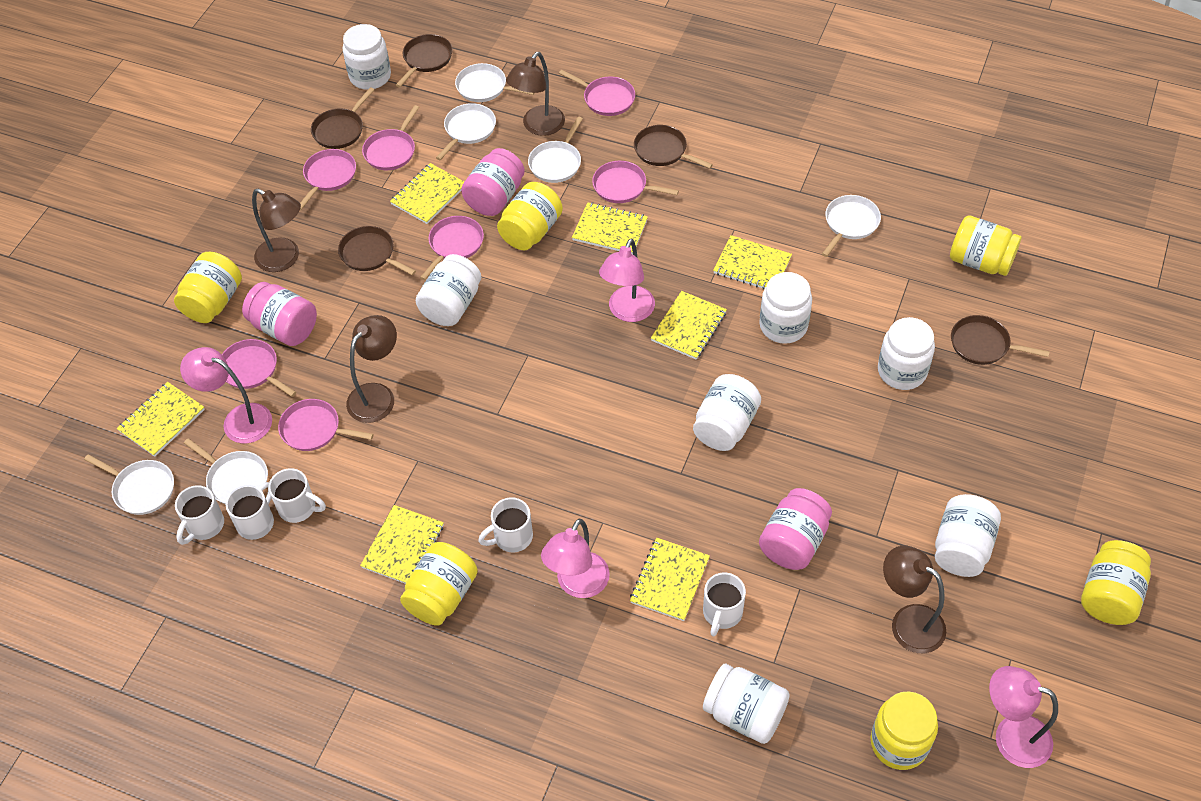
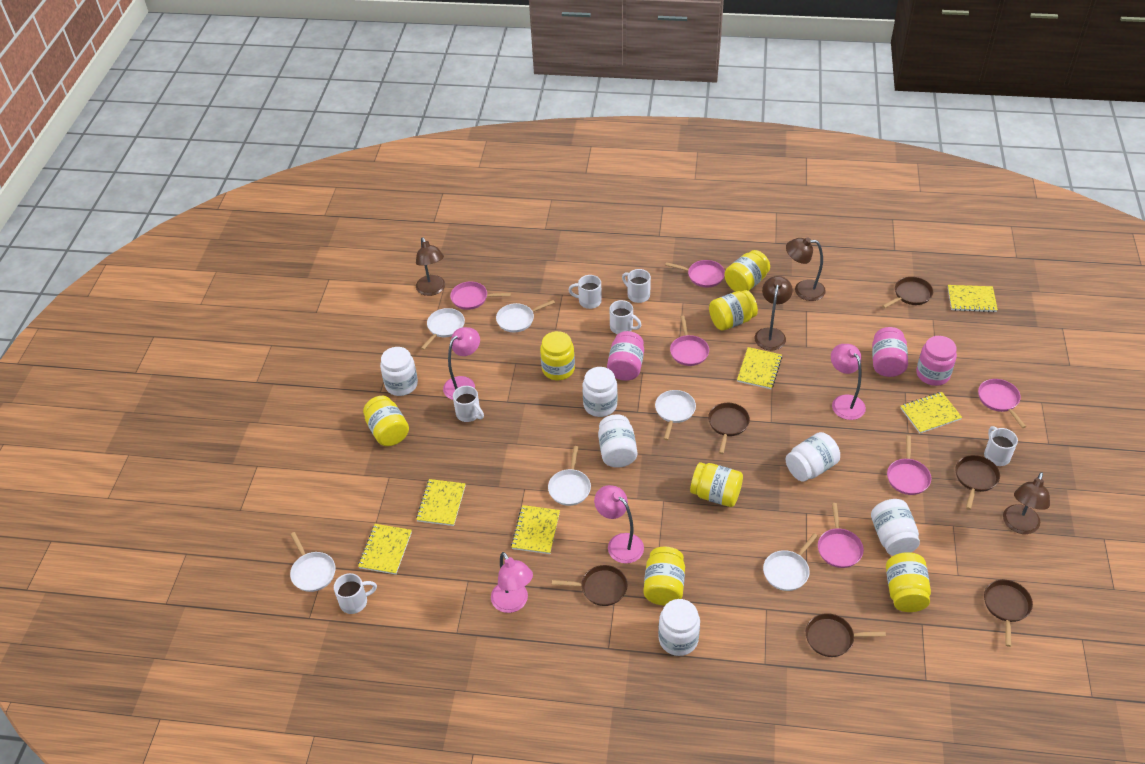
brown pan: [311,87,374,149] [338,226,416,275] [396,34,453,87] [634,125,713,169] [951,315,1050,365] = 5 -> [552,565,628,606] [708,403,750,454] [806,613,886,657] [882,277,933,308] [955,455,1000,510] [984,580,1033,647] = 6
pink pan: [222,339,296,397] [278,399,374,451] [300,149,356,210] [362,105,419,170] [420,216,484,280] [559,70,635,116] [592,161,679,203] = 7 -> [450,282,511,310] [665,260,725,288] [670,316,709,366] [818,503,864,568] [887,435,931,495] [978,379,1026,428] = 6
white jar: [343,24,391,90] [416,254,481,326] [693,374,761,451] [703,663,790,744] [759,272,812,344] [878,317,935,390] [935,494,1001,577] = 7 -> [380,347,418,396] [583,367,618,417] [598,414,637,468] [658,599,700,656] [786,432,840,482] [871,499,920,556] = 6
white mug: [175,485,224,545] [226,482,274,540] [268,468,326,523] [478,497,533,552] [703,573,746,637] = 5 -> [334,573,377,614] [453,386,484,422] [568,275,602,309] [609,300,641,334] [622,269,651,303] [984,426,1018,466] = 6
yellow jar: [174,252,242,323] [400,542,478,626] [497,182,563,250] [871,691,938,770] [950,215,1022,276] [1081,540,1151,625] = 6 -> [363,396,409,446] [540,331,575,380] [643,547,685,606] [690,462,743,507] [709,290,758,331] [724,250,770,292] [886,552,931,612] = 7
yellow notebook: [117,382,205,457] [360,505,444,584] [390,163,464,224] [572,202,648,254] [630,538,710,621] [651,291,727,360] [713,235,792,290] = 7 -> [358,524,412,574] [416,479,466,526] [511,505,560,554] [737,347,782,389] [901,392,962,433] [948,285,998,312] = 6

